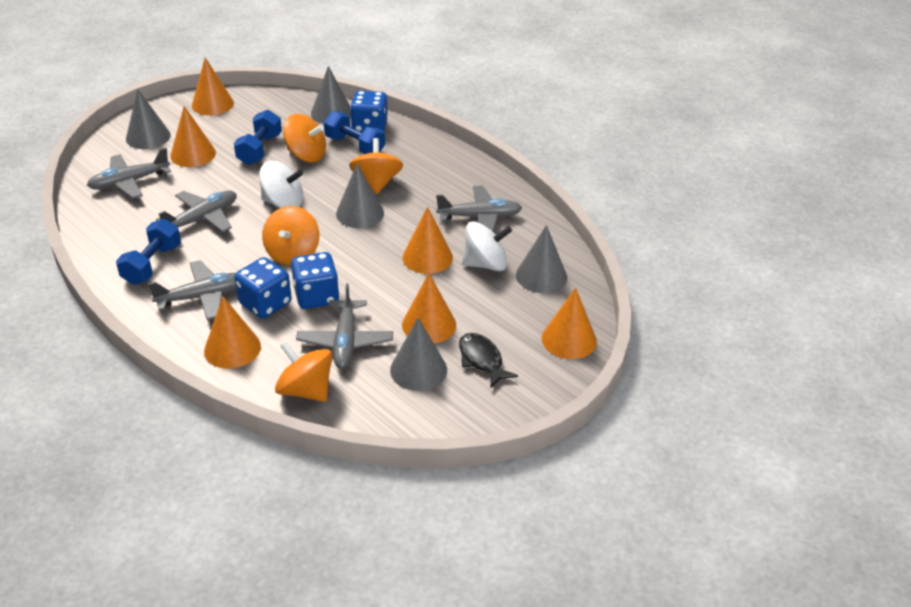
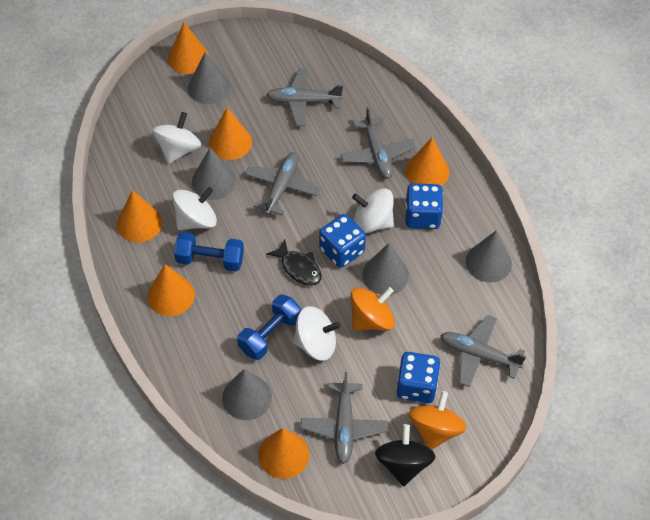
black spinning top: none = 0 -> [375,424,435,486] = 1
blue dumbbell: [116,219,181,285] [234,110,282,165] [324,111,385,154] = 3 -> [174,232,244,271] [237,294,301,360] = 2
orange spinning top: [262,206,319,265] [275,342,333,402] [283,114,326,162] [349,138,403,194] = 4 -> [350,287,395,331] [409,391,466,450] = 2
white spinning top: [259,161,303,208] [462,221,512,271] = 2 -> [152,112,201,164] [172,187,217,230] [293,306,341,361] [352,189,394,234] = 4

